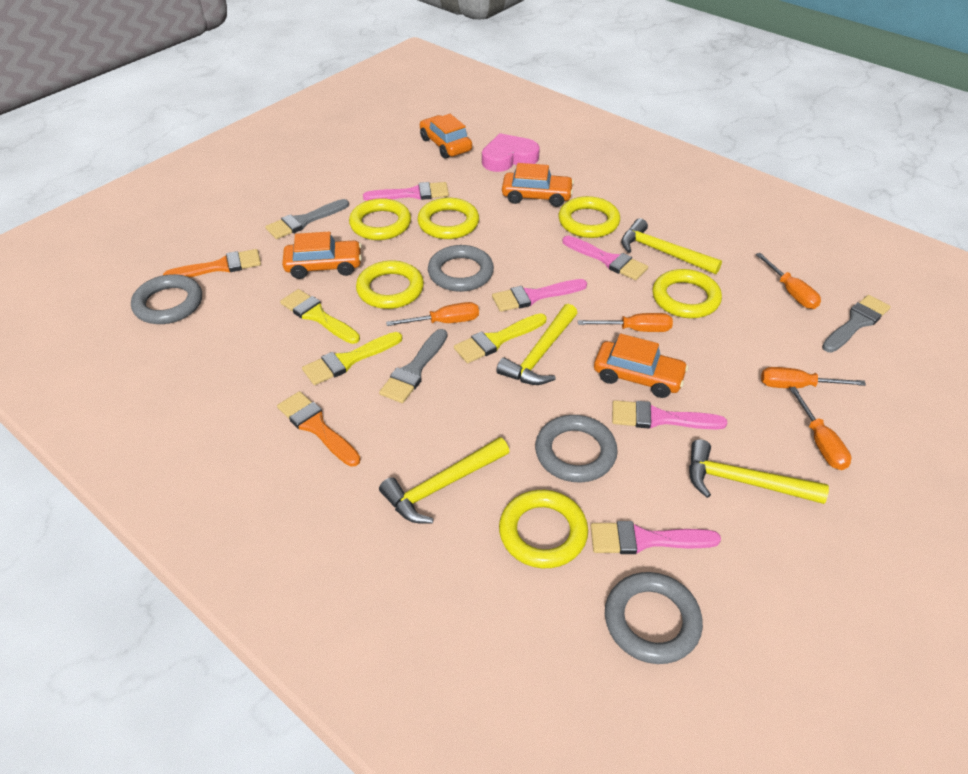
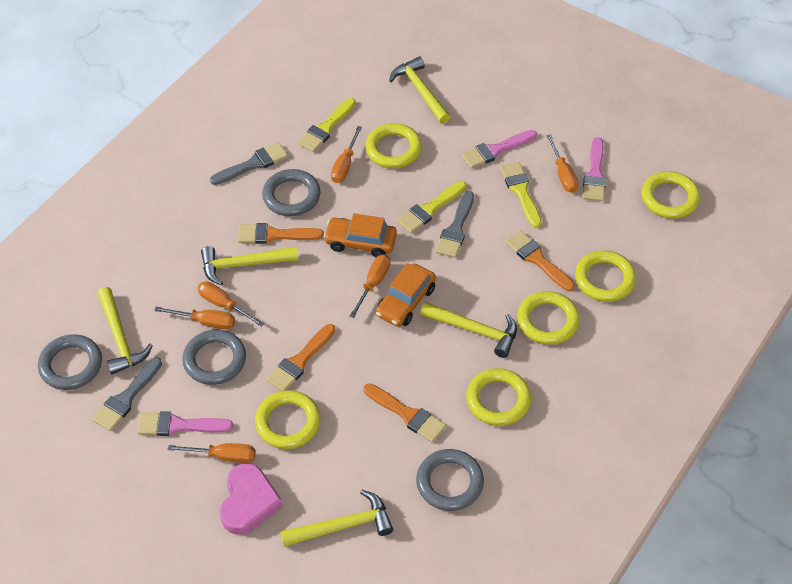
orange brush: [163,249,261,277] [277,391,361,467] = 2 -> [238,223,324,244] [266,324,335,391] [363,383,446,442] [505,230,575,291] = 4
orange car: [282,232,362,279] [420,114,472,159] [502,163,574,207] [594,334,688,398] = 4 -> [323,213,397,257] [376,263,436,327] = 2
orange screwdriver: [386,302,479,326] [578,313,673,332] [756,253,821,309] [761,367,866,388] [789,387,851,470] = 5 -> [154,307,235,330] [168,443,256,463] [197,281,264,327] [331,126,362,183] [350,255,390,318] [546,134,578,193] = 6
pink brush: [363,182,449,201] [492,279,587,312] [563,236,648,280] [590,521,721,554] [612,400,727,429] = 5 -> [138,411,233,436] [461,130,537,169] [583,137,606,201] = 3
yellow hammer: [379,437,510,524] [496,304,577,385] [621,218,722,274] [689,439,829,504] = 4 -> [97,287,153,375] [201,246,298,285] [280,490,393,547] [389,56,451,124] [420,302,517,358] = 5

